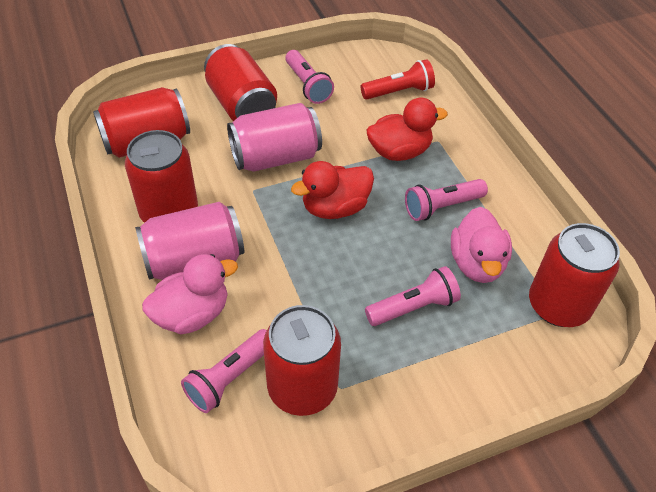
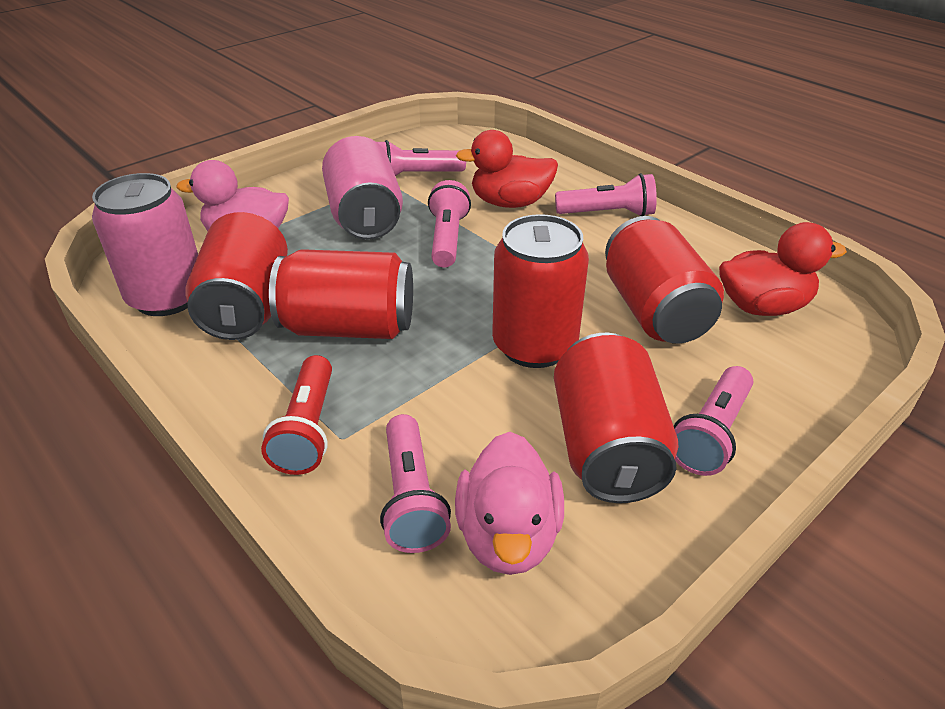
pink flashlight: [181,329,267,413] [285,50,334,104] [365,266,461,326] [405,179,488,221] = 4 -> [377,140,466,176] [380,414,451,553] [428,180,471,268] [555,173,657,216] [674,366,753,476] = 5

